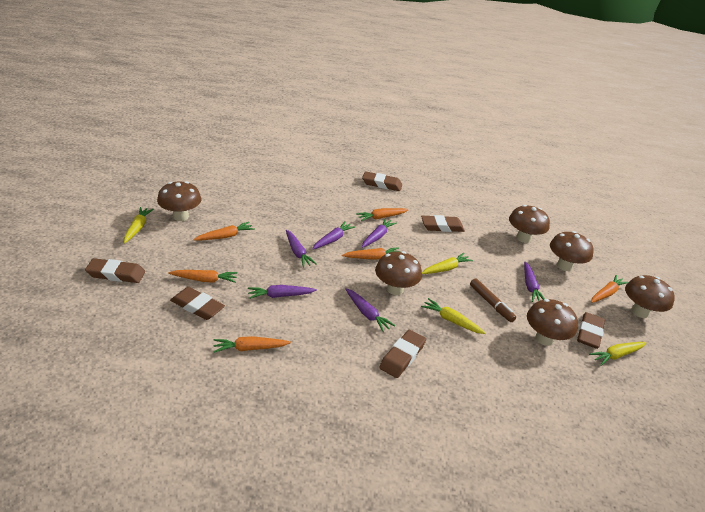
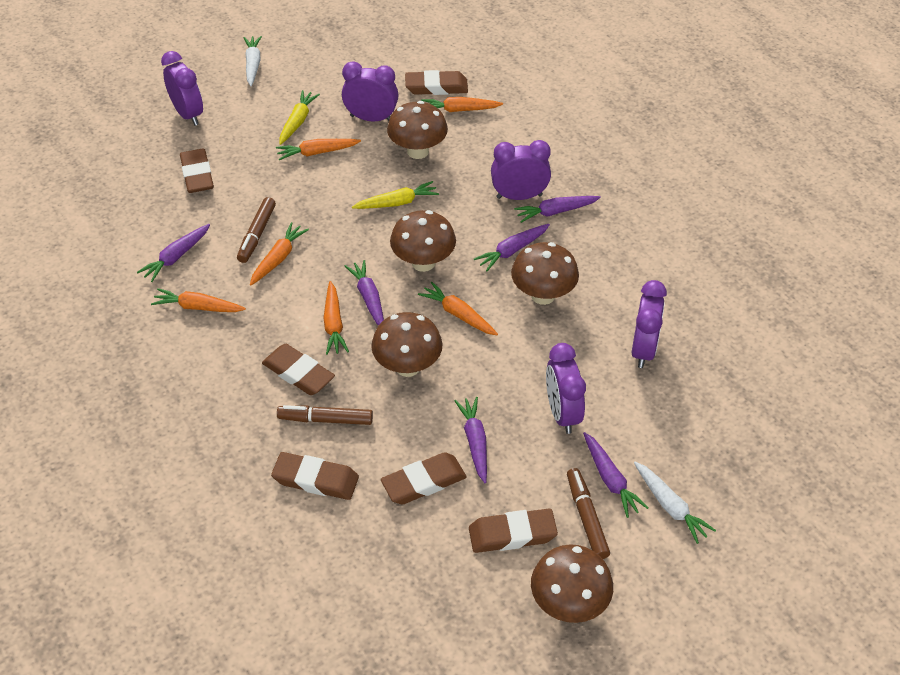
brown marker: [470,278,516,322] = 1 -> [237,197,276,263] [277,405,373,425] [567,468,610,559] = 3
brown mushroom: [157,181,201,221] [375,251,422,295] [509,205,550,243] [527,299,578,346] [550,231,593,271] [625,275,675,318] = 6 -> [371,312,443,377] [387,101,448,159] [390,210,456,272] [511,242,579,305] [531,544,613,623] = 5
purple clock: none = 0 -> [161,51,203,126] [342,61,398,122] [491,140,551,200] [546,343,586,434] [632,280,667,368] = 5
white carrot: none = 0 -> [243,36,262,86] [634,462,716,544] = 2
yellow carrot: [124,207,154,243] [421,298,486,334] [422,253,473,274] [589,342,647,366] = 4 -> [280,90,320,145] [352,181,439,209] = 2

